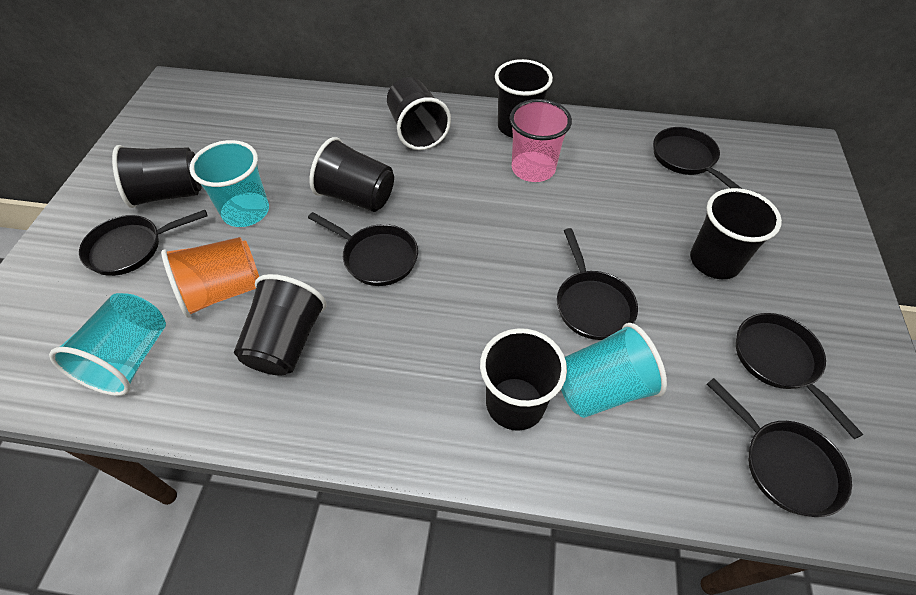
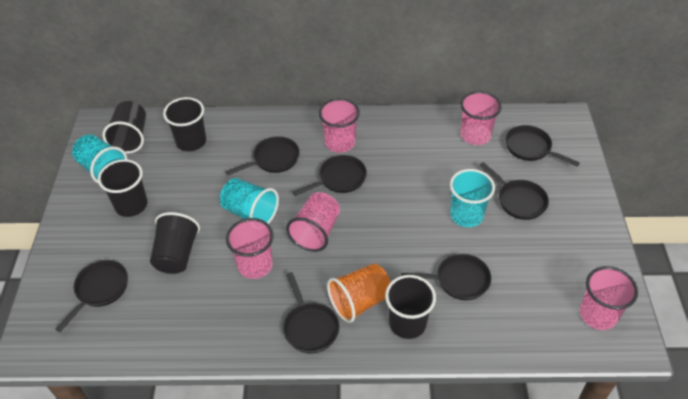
black cup: [112,145,202,208] [234,274,326,376] [310,137,394,212] [387,77,451,150] [480,328,567,431] [495,59,553,138] [690,188,782,279] = 7 -> [98,159,148,217] [103,101,146,154] [150,212,200,274] [163,97,206,151] [385,275,436,339] = 5
black pan: [79,210,208,276] [308,212,418,286] [557,228,638,340] [653,127,742,189] [707,378,852,517] [736,313,863,439] = 6 -> [55,260,128,332] [226,136,300,175] [283,272,340,354] [293,155,367,196] [401,254,491,300] [480,162,549,220] [505,125,580,167] = 7
pink cup: [510,99,572,182] = 1 -> [226,218,274,279] [286,192,340,252] [319,98,360,153] [460,91,502,145] [580,266,638,330] = 5

